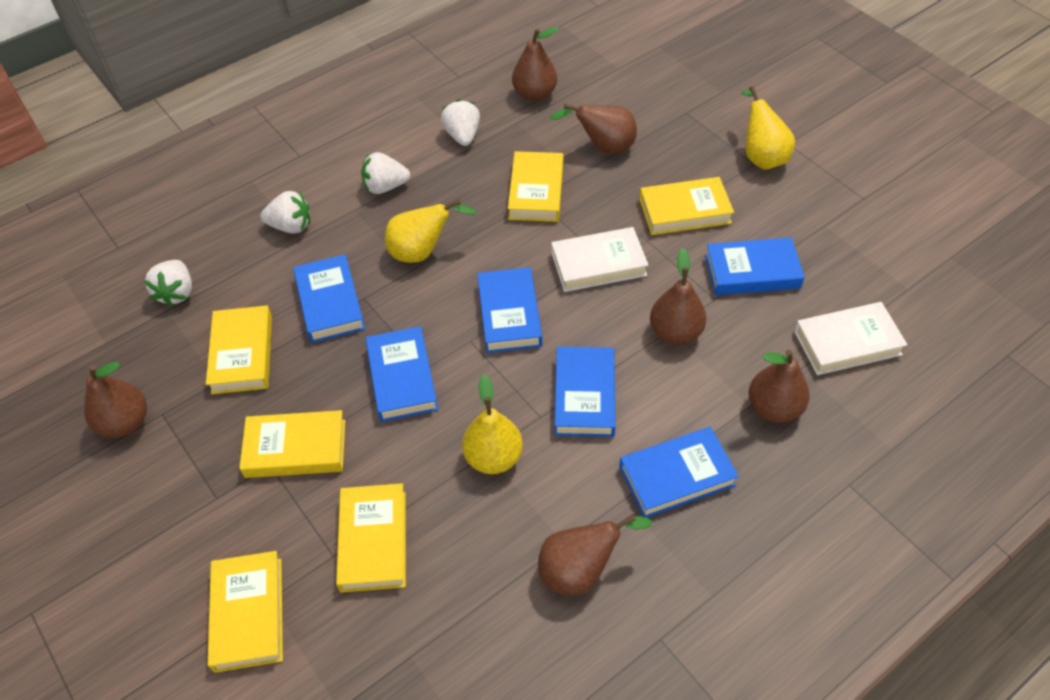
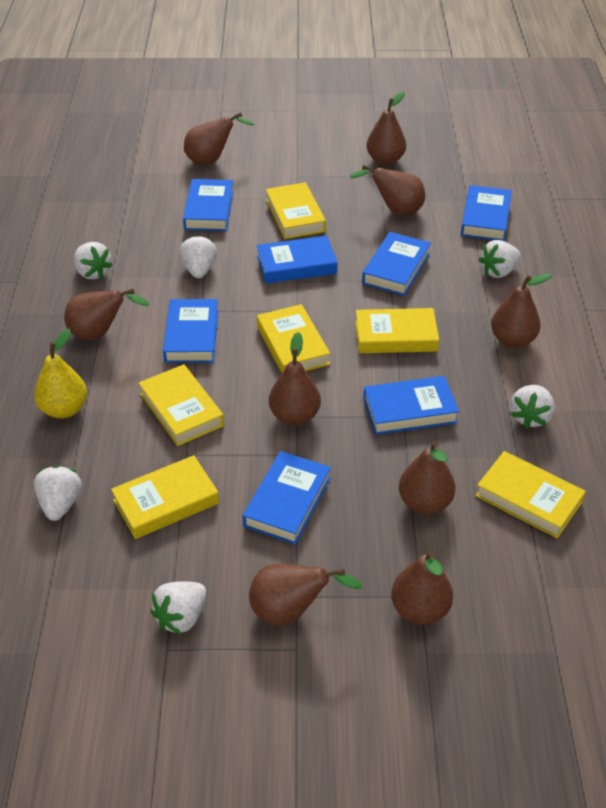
blue book: [293,255,365,343] [366,326,438,422] [477,267,542,353] [555,347,616,437] [619,427,739,518] [705,237,805,295] = 6 -> [163,299,218,363] [183,179,234,231] [243,451,331,545] [257,236,338,284] [362,232,431,296] [363,376,459,435] [461,185,512,241] = 7
brown pear: [84,362,147,438] [512,26,559,102] [538,514,652,595] [550,104,637,154] [650,248,706,345] [748,350,810,423] = 6 -> [64,289,150,340] [184,112,254,165] [249,564,362,625] [269,332,321,425] [349,165,425,215] [367,91,406,165] [391,550,453,625] [399,441,455,514] [491,273,552,348] = 9
white book: [551,227,648,292] [794,302,908,375] = 2 -> none = 0
white strawberry: [144,260,192,307] [261,191,310,234] [361,152,410,194] [441,99,480,146] = 4 -> [34,465,82,521] [74,242,113,279] [150,581,206,634] [179,235,217,278] [479,240,521,278] [510,385,555,428] = 6
yellow pear: [385,199,477,263] [462,375,523,474] [741,86,795,170] = 3 -> [34,329,87,418] = 1

